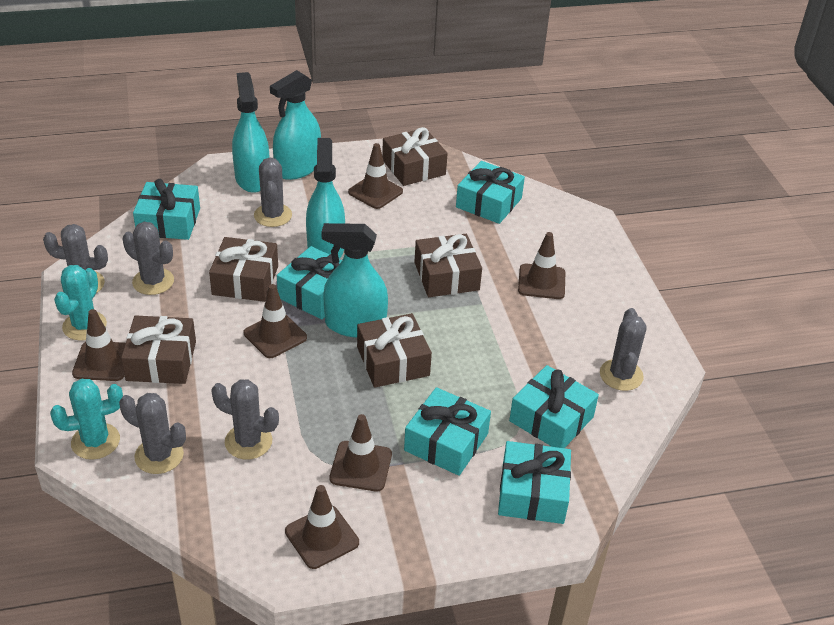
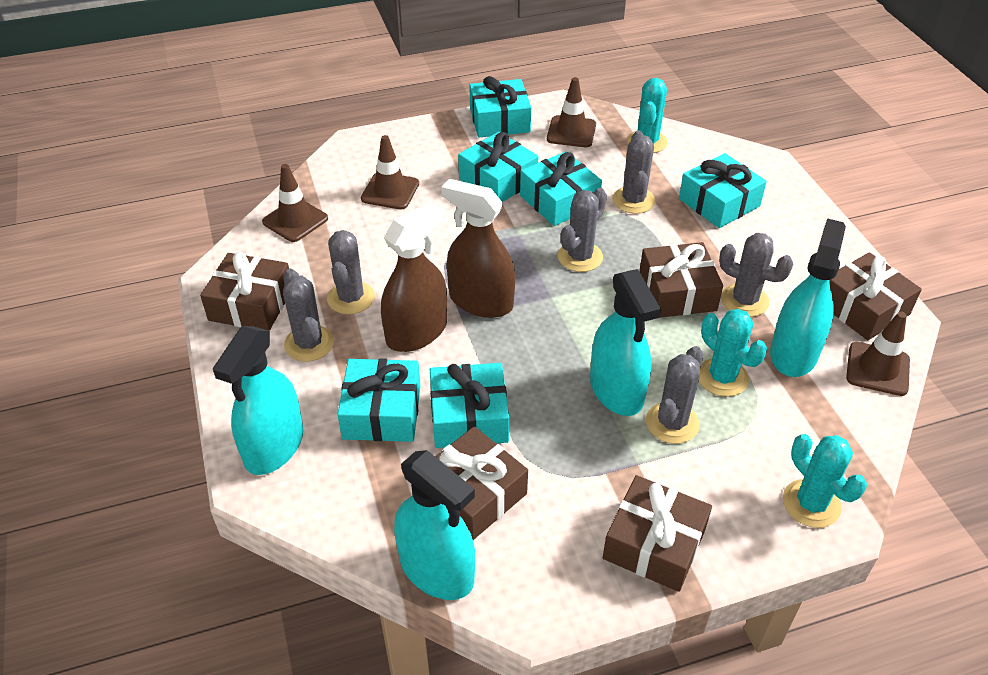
brown spray bottle: none = 0 -> [381,202,447,352] [441,179,515,318] = 2
brown traffic cone: [72,309,126,381] [244,284,307,358] [285,485,359,569] [330,414,392,492] [348,143,403,209] [518,232,565,299] = 6 -> [262,164,328,242] [361,135,419,210] [547,77,596,147] [846,312,910,396] = 4
turquoise cactus: [50,379,123,460] [54,265,107,341] = 2 -> [627,78,668,153] [699,309,767,397] [783,434,867,528] = 3

